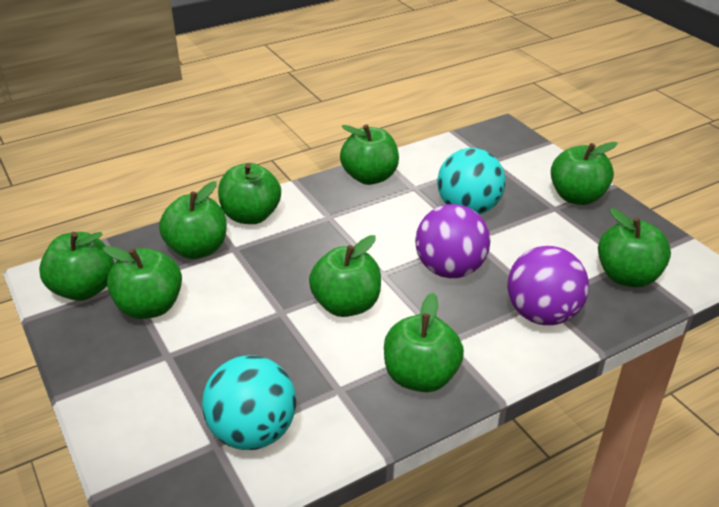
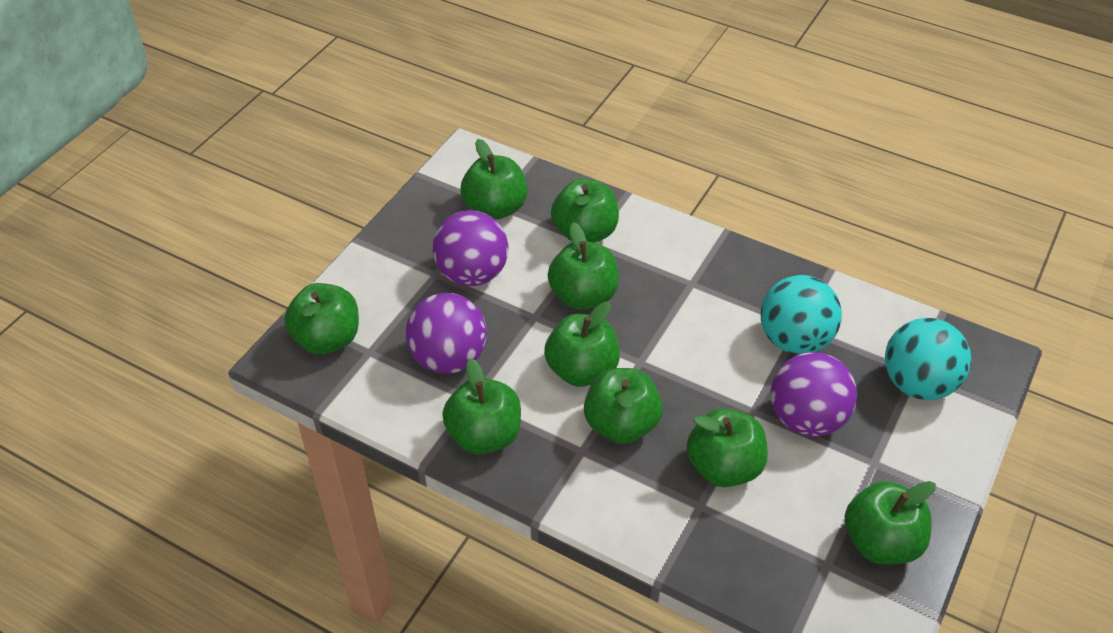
purple ball: [415,204,490,278] [507,246,589,325] = 2 -> [406,293,487,374] [433,210,509,286] [771,352,857,437] = 3

